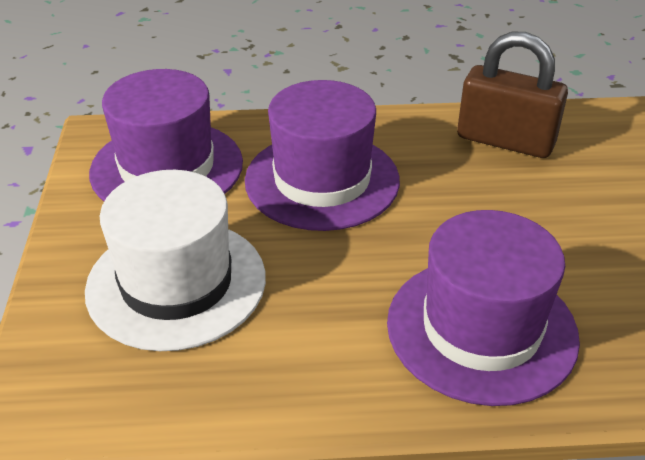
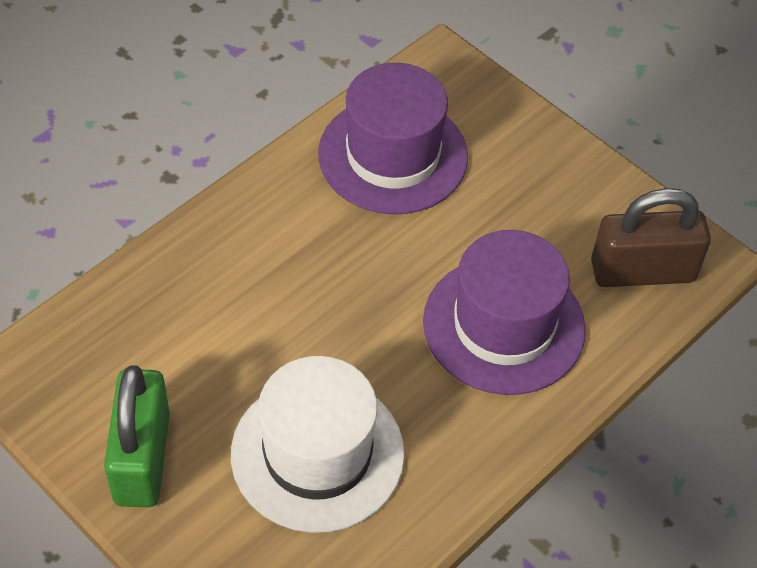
green padlock: none = 0 -> [104,365,170,507] = 1
purple hat: [89,69,243,201] [245,80,400,231] [387,210,580,406] = 3 -> [318,63,468,214] [423,230,586,395] = 2

